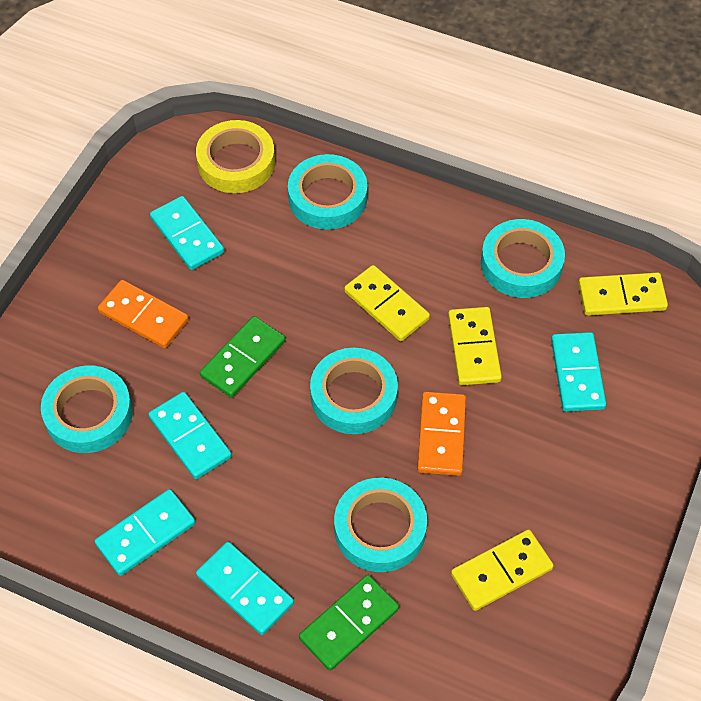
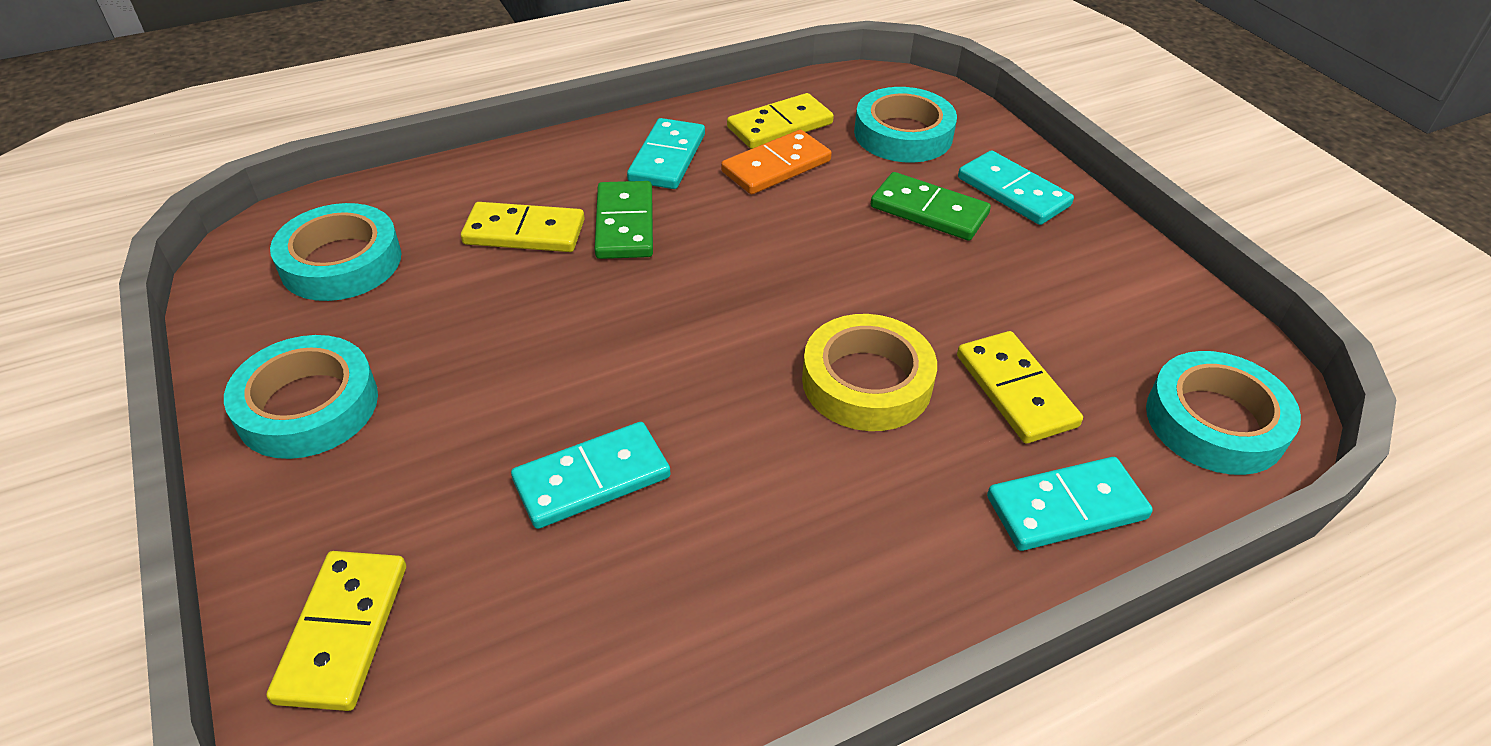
orange domino: [98,280,189,348] [417,392,466,476] = 2 -> [721,130,832,194] = 1
turquoise domino: [95,489,196,576] [148,392,232,479] [150,196,224,270] [196,542,294,635] [551,332,606,412] = 5 -> [511,422,670,529] [627,118,705,189] [958,150,1074,225] [987,457,1153,551] = 4
turquoise tape: [41,366,133,453] [288,154,368,230] [310,348,398,434] [334,478,427,572] [481,219,565,298] = 5 -> [224,335,378,459] [270,203,401,301] [854,87,957,163] [1146,351,1301,475] = 4

